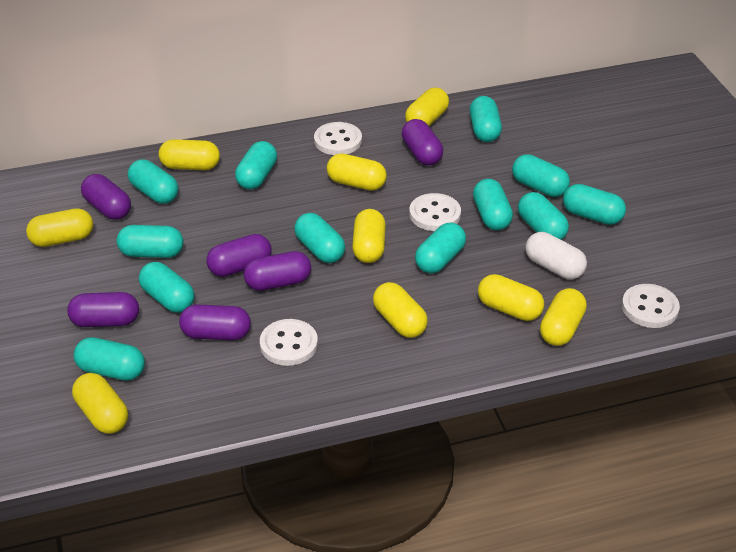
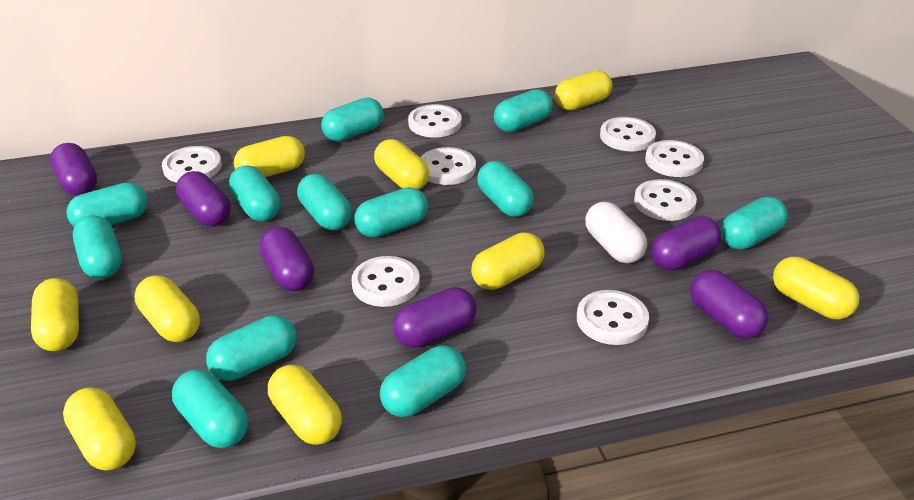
white button: [260,319,318,366] [314,122,362,155] [409,193,461,231] [622,284,680,328] = 4 -> [162,146,222,183] [352,256,420,307] [408,104,462,137] [420,147,476,185] [577,290,649,345] [600,117,656,151] [634,179,697,221] [645,140,704,177] = 8

